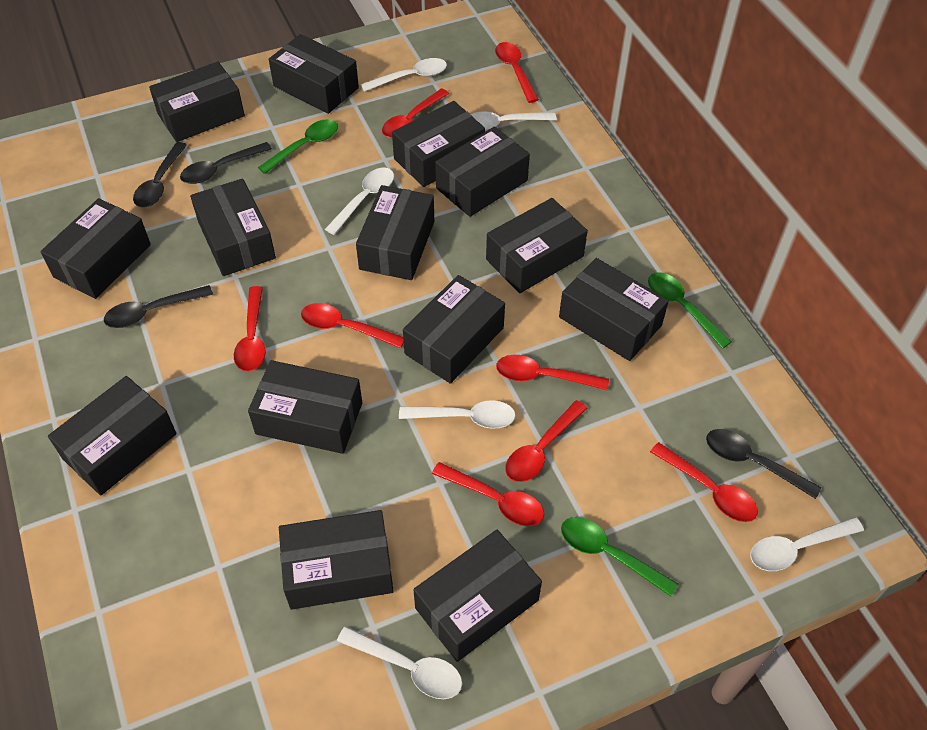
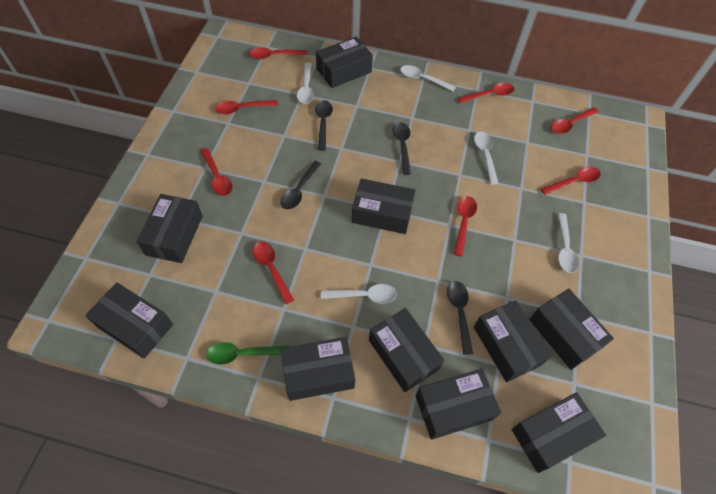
black box: [40,198,151,299] [48,376,176,495] [149,62,245,142] [190,179,276,276] [248,360,362,454] [269,34,359,114] [279,510,394,610] [356,185,434,280] [392,101,485,187] [403,275,505,384] [413,530,542,662] [435,127,530,217] [486,198,588,293] [559,258,669,361] = 14 -> [85,282,173,359] [137,194,203,263] [281,337,355,401] [316,36,373,88] [352,178,415,234] [369,308,444,392] [416,369,501,440] [474,300,552,382] [511,392,606,473] [529,289,614,370] = 10
green spoon: [258,119,338,174] [561,517,678,596] [648,272,732,349] = 3 -> [206,342,289,365] = 1
white spoon: [325,168,394,235] [337,626,462,699] [361,58,447,92] [399,400,516,429] [471,112,557,130] [750,517,864,571] = 6 -> [297,63,314,104] [321,284,397,304] [400,65,456,92] [474,132,499,185] [558,213,579,273] = 5

